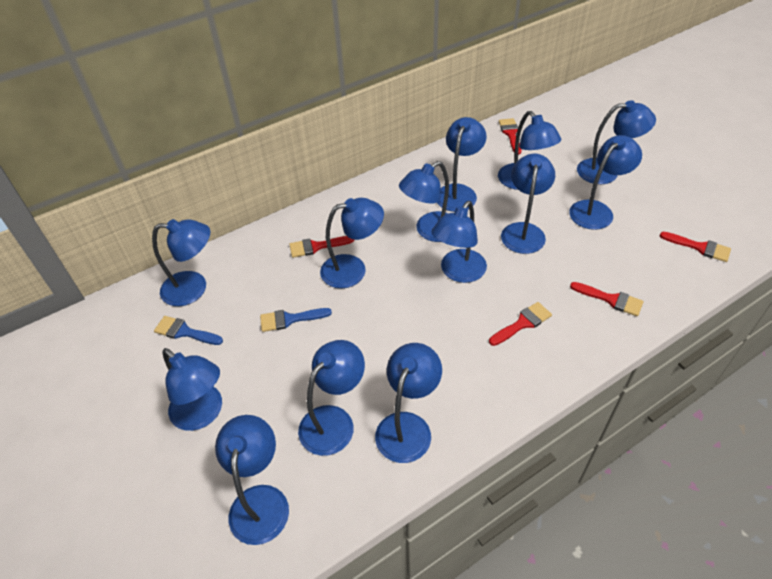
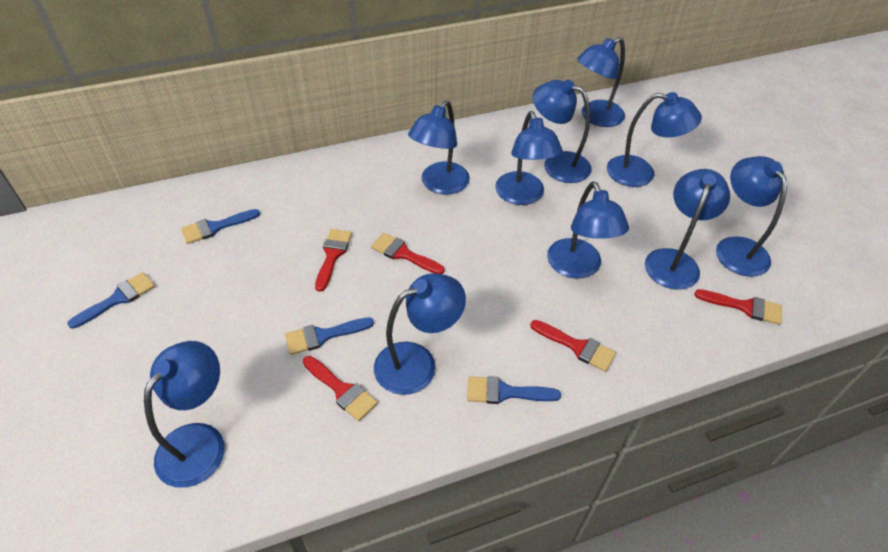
blue brush: [154,316,223,345] [260,308,332,332] = 2 -> [67,272,155,329] [181,209,260,244] [285,317,374,355] [467,376,561,404] = 4
blue lamp: [152,219,210,306] [163,348,222,431] [215,415,289,545] [298,340,365,456] [320,198,384,288] [375,343,442,463] [399,161,449,242] [431,201,487,283] [437,117,487,212] [498,111,561,190] [501,154,555,254] [569,135,642,230] [577,100,656,184] = 13 -> [144,341,225,488] [374,273,466,395] [408,100,470,195] [495,111,563,205] [533,79,591,183] [547,181,629,279] [577,37,625,127] [607,92,702,187] [645,169,730,290] [716,156,787,277] = 10

